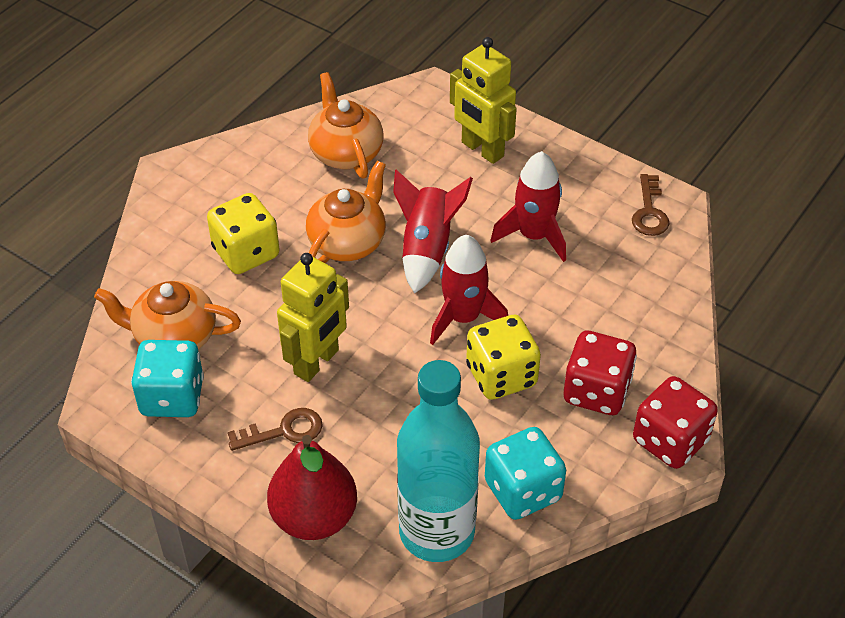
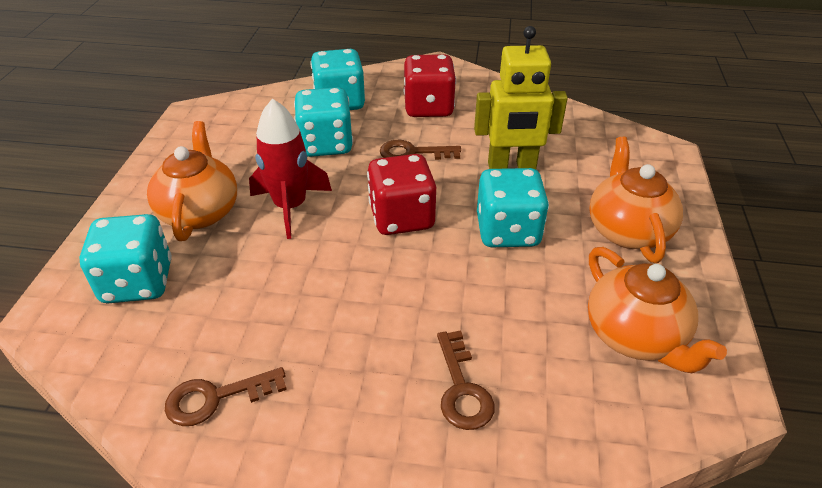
brown key: [228,408,323,451] [632,174,669,236] = 2 -> [165,367,287,426] [380,140,461,160] [437,330,495,430] = 3
red pear: [267,435,357,540] = 1 -> none = 0
red rocket: [393,169,473,293] [430,235,508,345] [490,151,566,262] = 3 -> [249,99,332,239] = 1
turquoise bottle: [397,360,480,562] = 1 -> none = 0
turquoise dice: [131,340,204,417] [485,427,566,520] = 2 -> [80,214,172,303] [294,87,353,157] [311,49,365,110] [477,168,549,247] = 4
yellow dice: [207,193,280,274] [466,315,541,400] = 2 -> none = 0
yellow robot: [277,253,349,382] [450,37,517,164] = 2 -> [474,26,568,169] = 1

